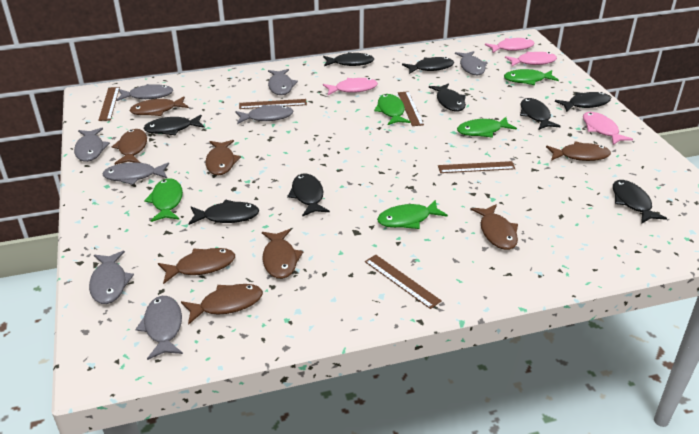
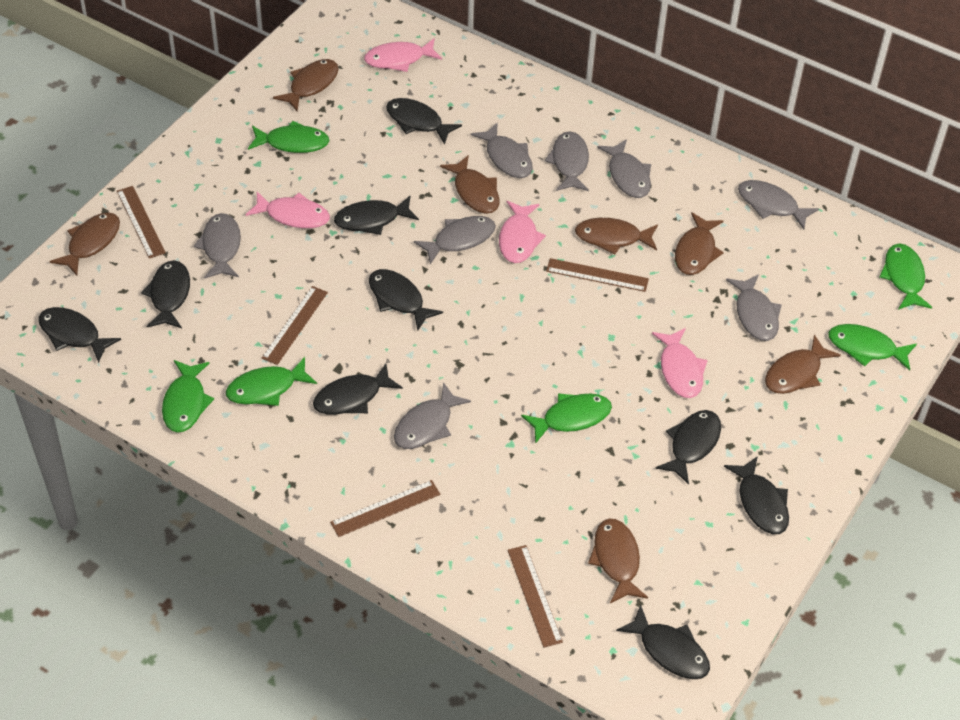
brown fish: [112,129,147,165] [130,96,189,116] [158,248,235,284] [181,284,263,325] [205,140,241,175] [262,229,303,279] [471,204,518,250] [546,141,611,161] = 8 -> [49,212,120,275] [273,59,339,111] [440,155,499,214] [575,218,658,255] [588,518,648,603] [675,212,724,275] [765,334,841,394] = 7
green fish: [144,178,183,222] [374,94,410,125] [377,199,448,229] [457,117,517,138] [504,69,559,85] = 5 -> [162,360,214,432] [226,357,317,406] [248,121,330,153] [521,393,612,444] [828,324,917,371] [879,243,932,310] = 6

